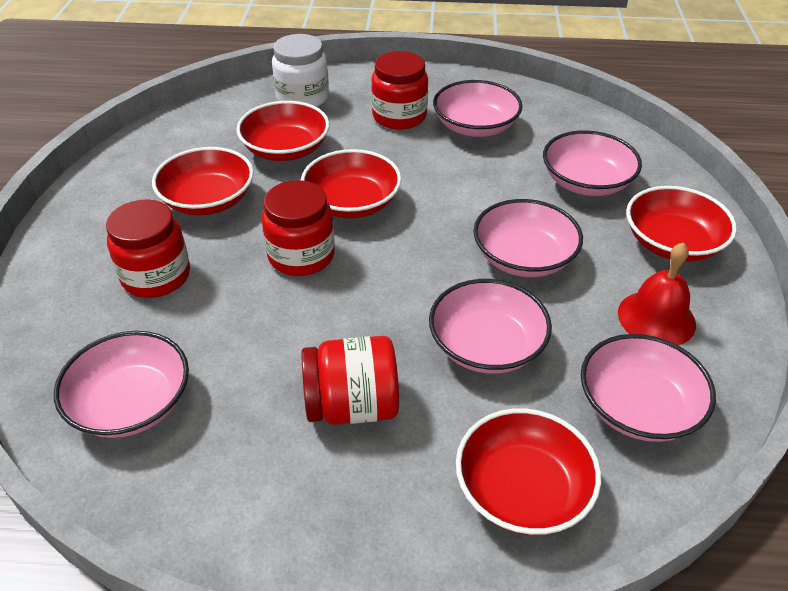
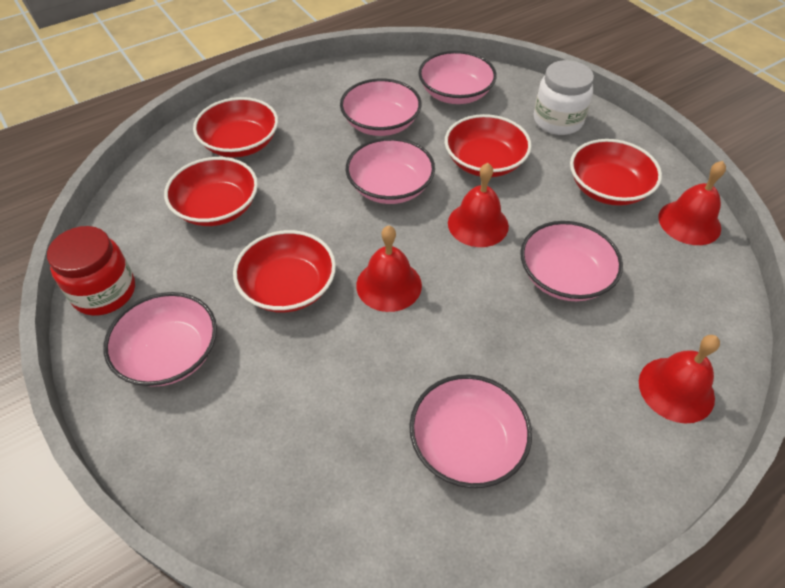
red bell: [618,242,696,345] = 1 -> [356,225,422,312] [448,163,509,247] [639,335,720,423] [659,161,726,245] = 4
red jar: [106,199,190,298] [262,180,335,276] [301,336,399,425] [371,51,428,130] = 4 -> [47,226,135,316] = 1

